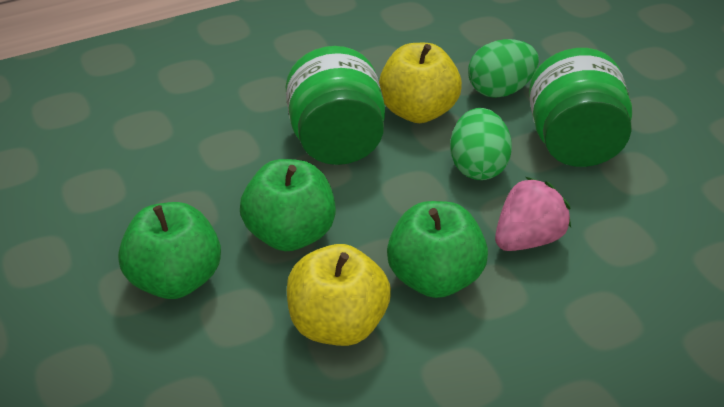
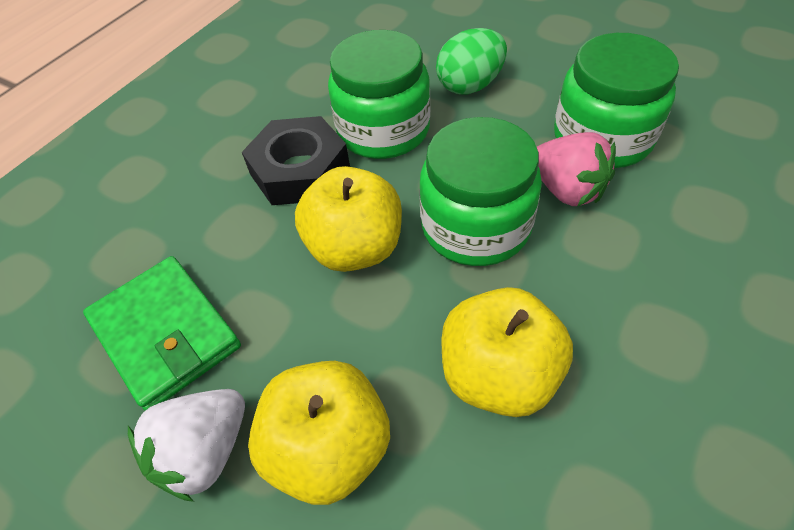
black nut: none = 0 -> [242,116,350,205] = 1
green apple: [118,202,221,299] [240,159,336,251] [387,201,488,298] = 3 -> none = 0
green egg: [450,108,512,180] [468,39,539,98] = 2 -> [436,28,507,95] = 1
green jar: [286,46,385,165] [529,48,632,167] = 2 -> [328,30,430,159] [419,117,542,266] [554,33,679,168] = 3
green wallet: none = 0 -> [83,256,241,411] = 1
white strawberry: none = 0 -> [128,389,245,502] = 1
yellow apple: [287,244,391,346] [379,43,462,123] = 2 -> [248,361,390,505] [295,166,402,272] [442,287,573,417] = 3

